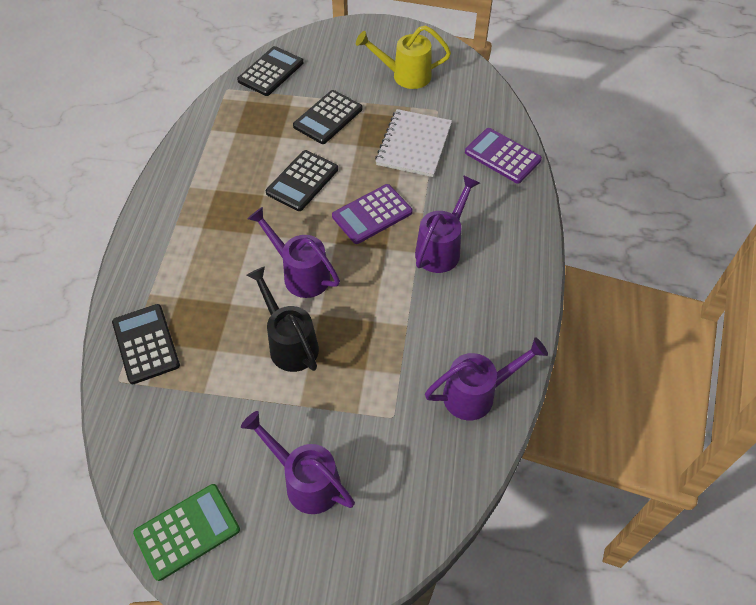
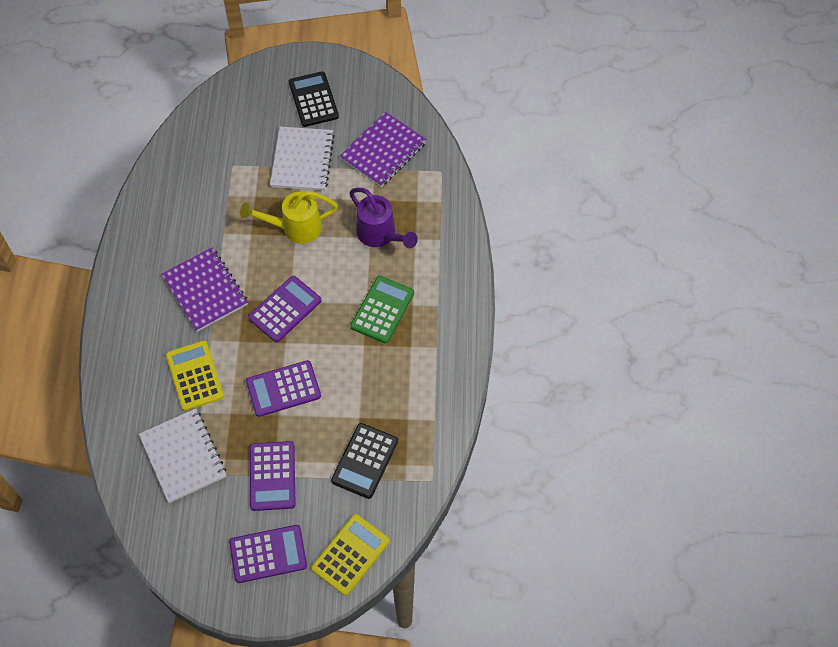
black calculator: [112,304,180,384] [237,46,304,96] [266,150,338,211] [293,90,363,144] = 4 -> [289,71,339,127] [331,423,398,499] = 2
black watering can: [246,266,319,372] = 1 -> none = 0
purple calculator: [332,184,413,244] [465,128,542,183] = 2 -> [229,525,307,583] [246,360,321,417] [248,276,322,342] [250,441,296,511] = 4
purple notebook: none = 0 -> [162,247,248,332] [340,112,427,187] = 2
purple watering can: [241,411,355,514] [248,207,340,298] [415,175,480,273] [425,337,548,420] = 4 -> [349,188,418,248] = 1
white notebook: [375,109,452,177] = 1 -> [139,409,227,503] [270,127,335,191] = 2
yellow calculator: none = 0 -> [166,341,224,411] [312,514,390,596] = 2

